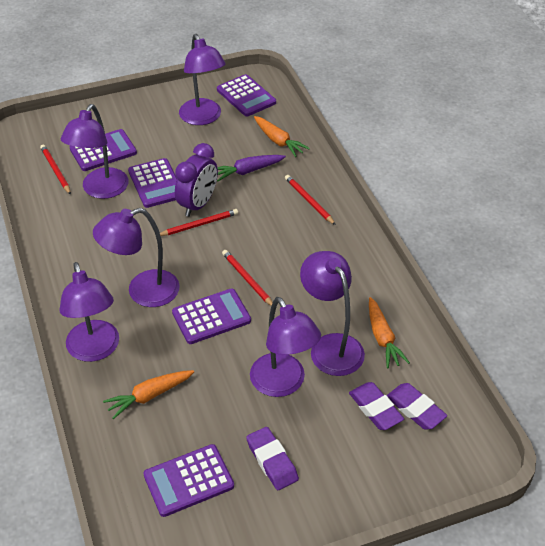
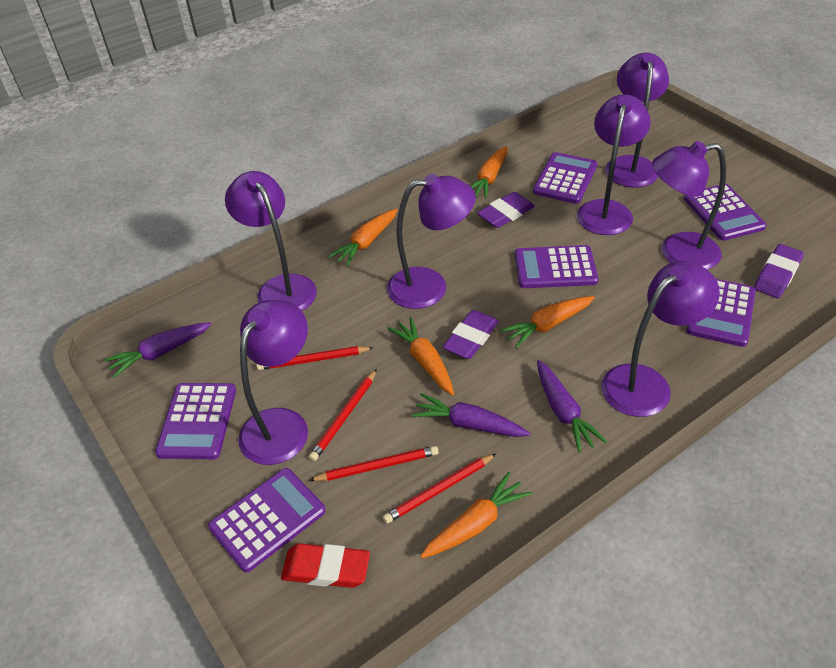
orange carrot: [103,370,194,419] [254,116,310,157] [369,297,410,368] = 3 -> [328,209,397,266] [387,317,454,396] [420,472,532,558] [470,146,508,199] [500,296,595,348] = 5
purple calculator: [70,129,137,171] [128,158,177,208] [143,444,234,517] [172,288,251,344] [217,74,276,117] = 5 -> [155,383,236,459] [208,468,326,572] [515,245,598,288] [533,152,597,204] [684,184,767,241] [686,279,756,347] = 6
purple carrot: [217,155,286,182] = 1 -> [104,322,212,378] [412,393,530,437] [537,360,607,453] = 3
purple clock: [175,143,218,217] = 1 -> none = 0
purple lamp: [60,262,119,362] [61,104,129,199] [93,208,180,307] [179,34,226,125] [250,297,321,397] [300,251,365,376] = 6 -> [225,171,317,311] [238,300,308,465] [387,174,476,309] [577,94,651,235] [601,261,720,417] [605,53,669,188] [652,141,726,270] = 7
red eraser: none = 0 -> [281,543,370,588] = 1

